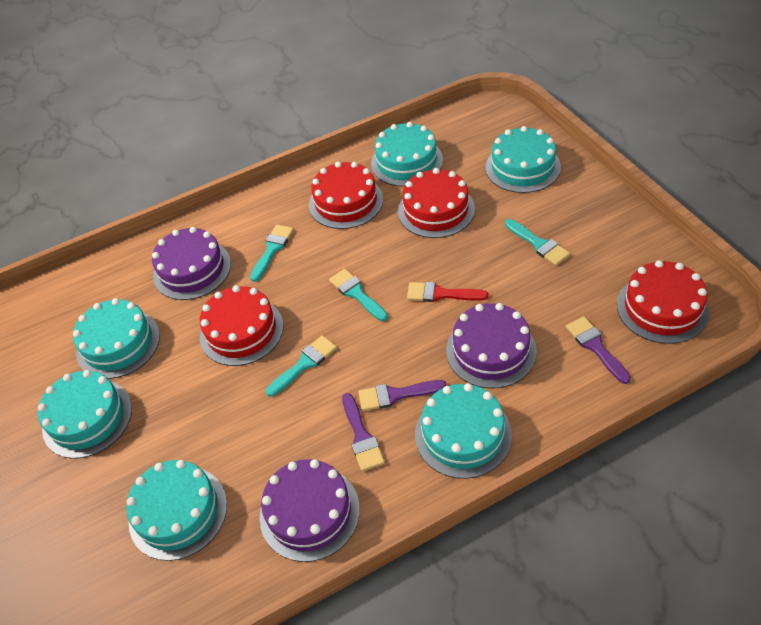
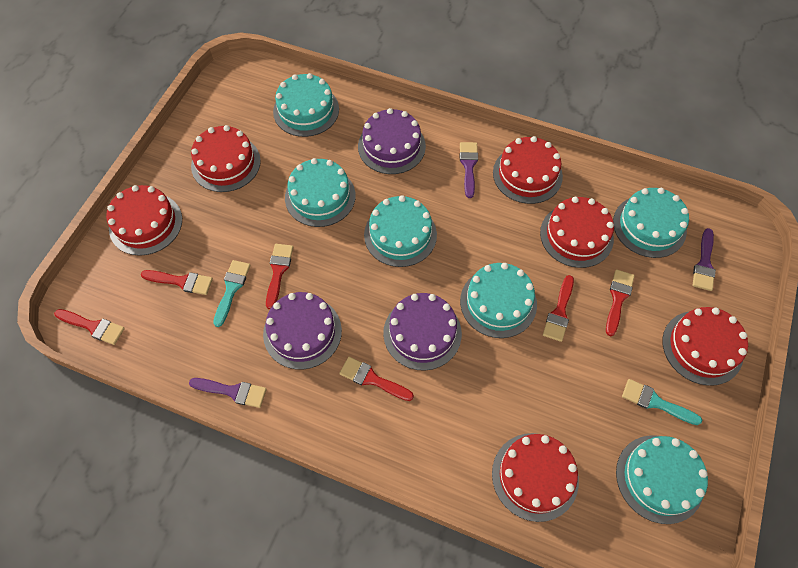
red brush: [407,282,488,302] = 1 -> [54,309,125,345] [141,270,213,295] [266,244,293,309] [339,357,414,401] [543,275,574,342] [606,269,635,336] = 6
red cake: [200,285,283,366] [309,162,383,229] [398,168,475,238] [617,260,709,344] = 4 -> [106,185,182,256] [191,125,261,192] [492,433,579,522] [493,136,563,204] [540,197,614,268] [662,307,748,386] = 6
turquoise brush: [250,225,294,282] [266,335,337,397] [329,269,388,321] [505,219,570,265] = 4 -> [213,260,250,327] [622,379,702,425] = 2

